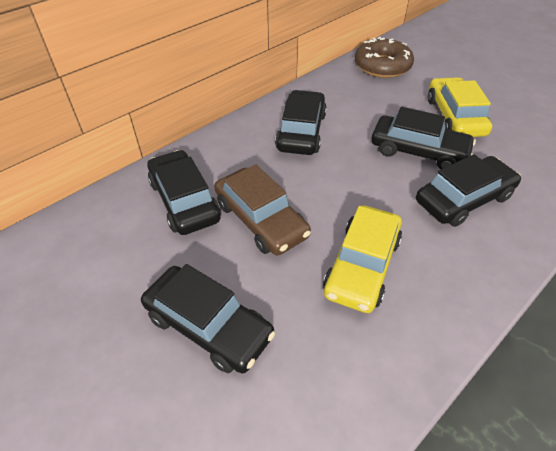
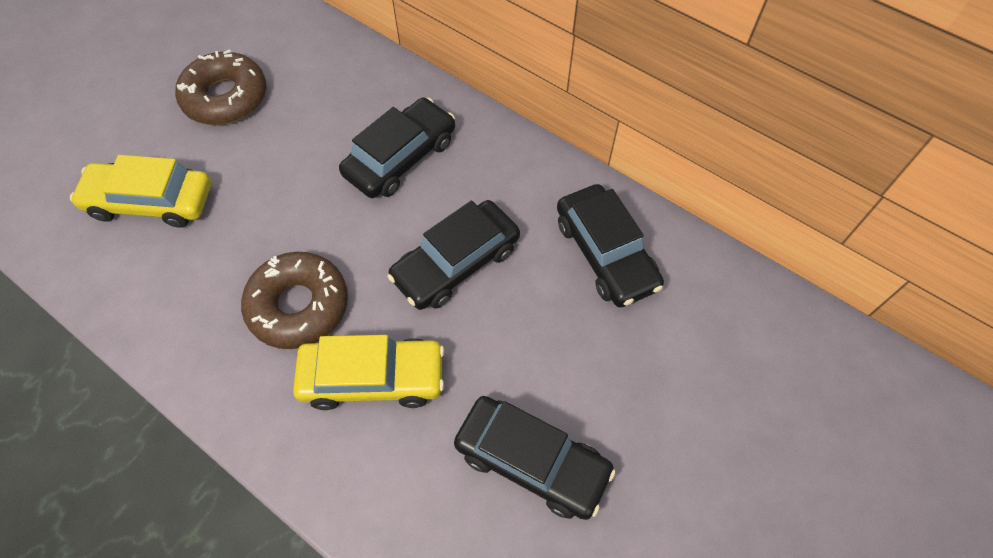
black car: [141,264,275,373] [147,150,220,235] [275,90,327,155] [371,107,476,169] [416,154,521,227] = 5 -> [339,97,455,198] [387,200,520,310] [454,396,616,520] [557,184,664,307] = 4
brown car: [214,164,311,255] = 1 -> none = 0
brown donut: [355,37,414,78] = 1 -> [175,49,266,125] [241,252,348,349] = 2

